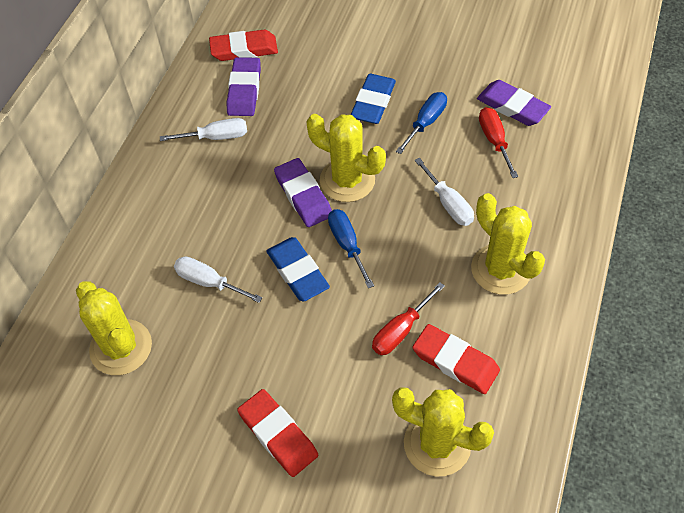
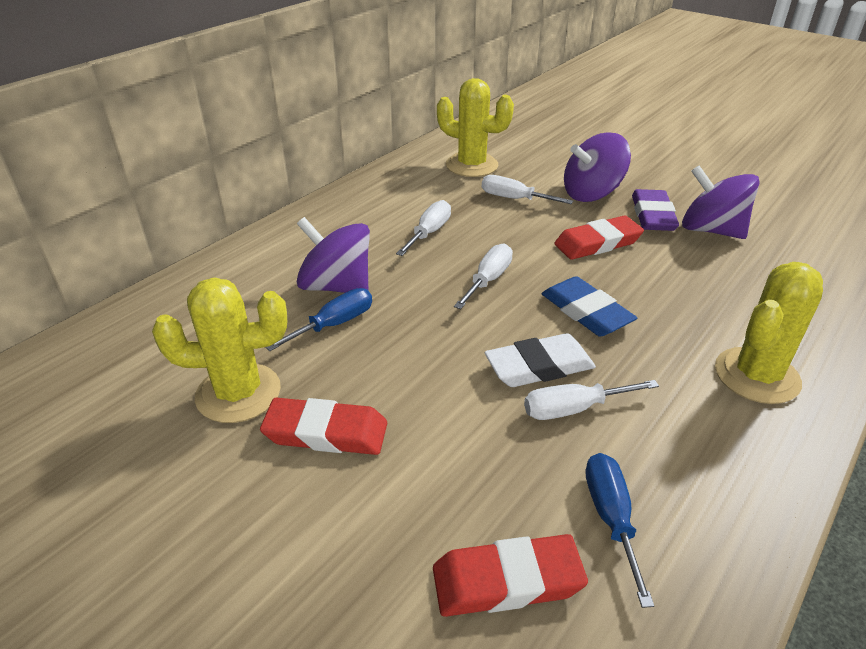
blue eraser: [266,237,330,302] [351,74,396,124] = 2 -> [542,276,637,337] = 1
purple eraser: [226,57,261,116] [274,158,332,227] [477,80,551,126] = 3 -> [632,189,679,231] = 1
purple spinning top: none = 0 -> [297,217,370,293] [564,132,631,202] [682,165,759,239] = 3
red screwdriver: [372,282,445,355] [479,107,518,178] = 2 -> none = 0
white eraser: none = 0 -> [485,333,596,387] = 1
white screwdriver: [160,118,247,141] [174,256,262,303] [415,158,474,226] = 3 -> [396,200,451,256] [454,243,513,309] [482,175,573,204] [524,380,659,420] = 4
yellow cactus: [76,281,152,375] [306,114,386,202] [392,387,494,476] [471,193,545,295] = 4 -> [152,278,287,423] [437,78,514,177] [715,262,823,404] = 3

